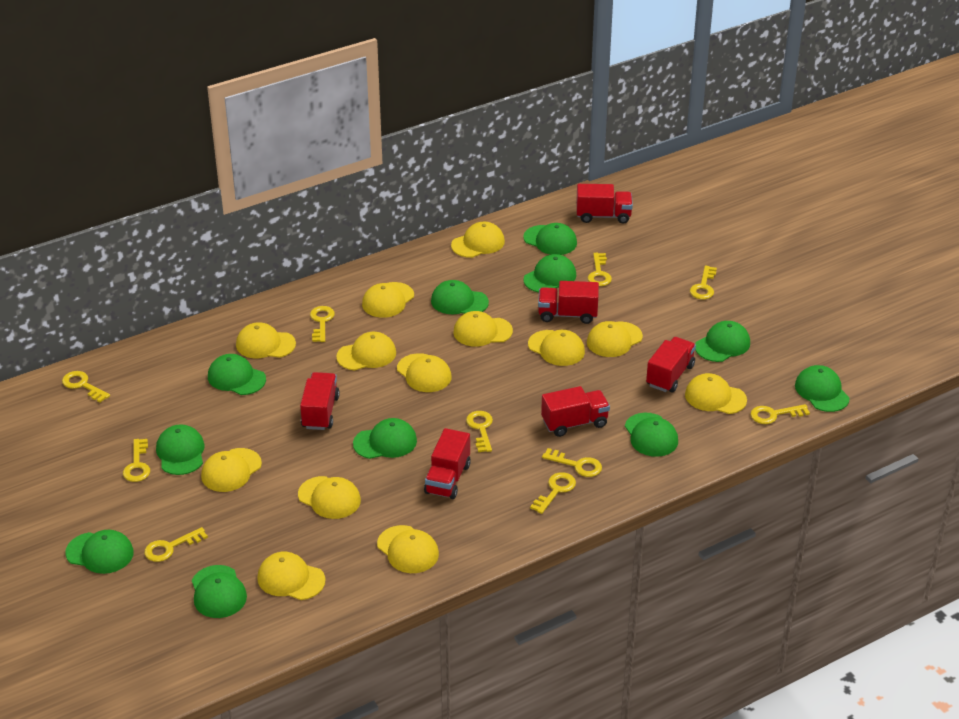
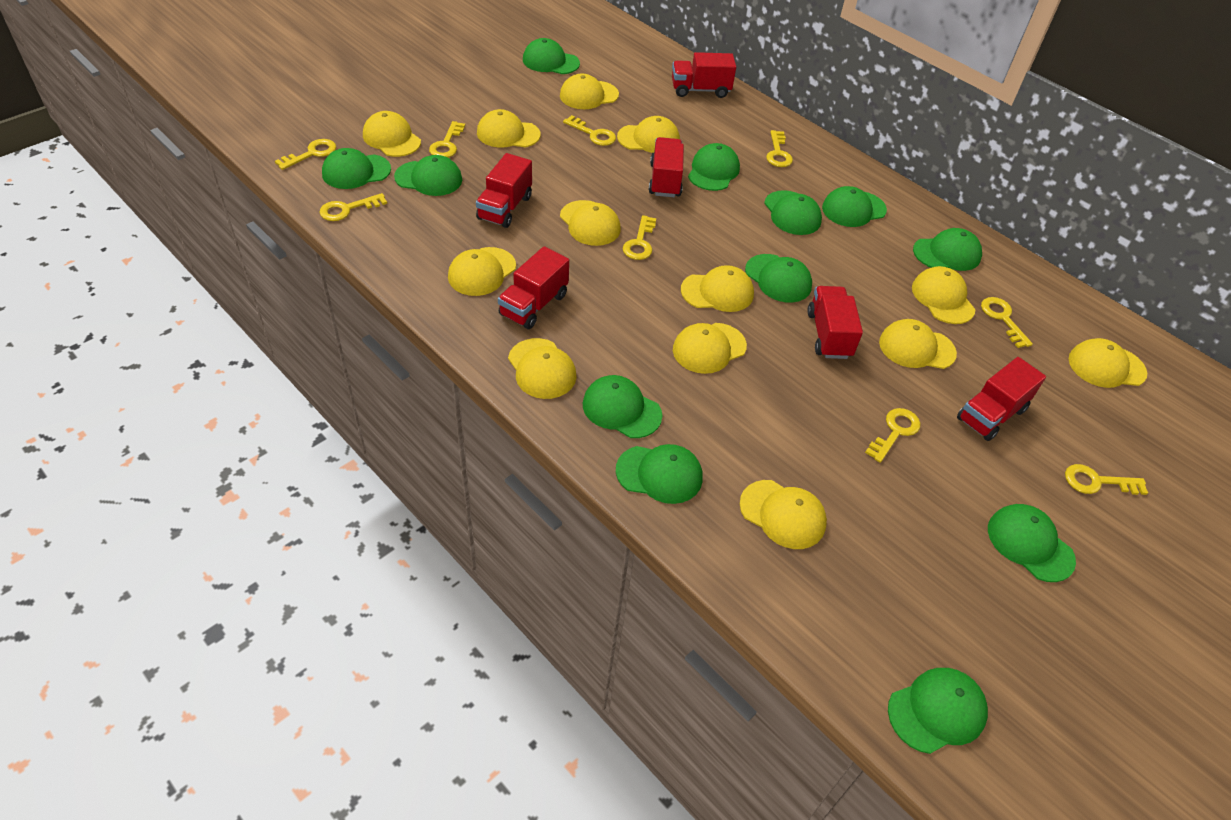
green cap: [65,530,134,574] [156,424,205,475] [192,565,247,618] [208,354,266,395] [353,418,417,459] [431,280,489,314] [523,223,577,255] [523,254,576,293] [625,413,678,457] [695,321,750,362] [795,365,850,412] = 11 -> [322,148,391,189] [394,155,462,196] [523,38,580,74] [583,375,662,438] [616,444,703,504] [688,143,740,191] [745,254,812,303] [764,190,822,235] [822,186,887,227] [888,668,988,754] [913,228,982,271] [988,504,1076,582] = 12
yellow key: [62,371,110,402] [123,439,150,482] [144,527,208,562] [310,306,335,342] [466,411,493,452] [530,472,576,514] [542,448,602,477] [588,253,612,286] [690,266,717,299] [750,404,810,424] = 10 -> [275,139,336,170] [319,193,387,221] [429,121,465,158] [563,115,616,146] [623,215,656,260] [766,130,793,167] [865,408,920,463] [981,297,1033,348] [1065,464,1148,495] = 9

